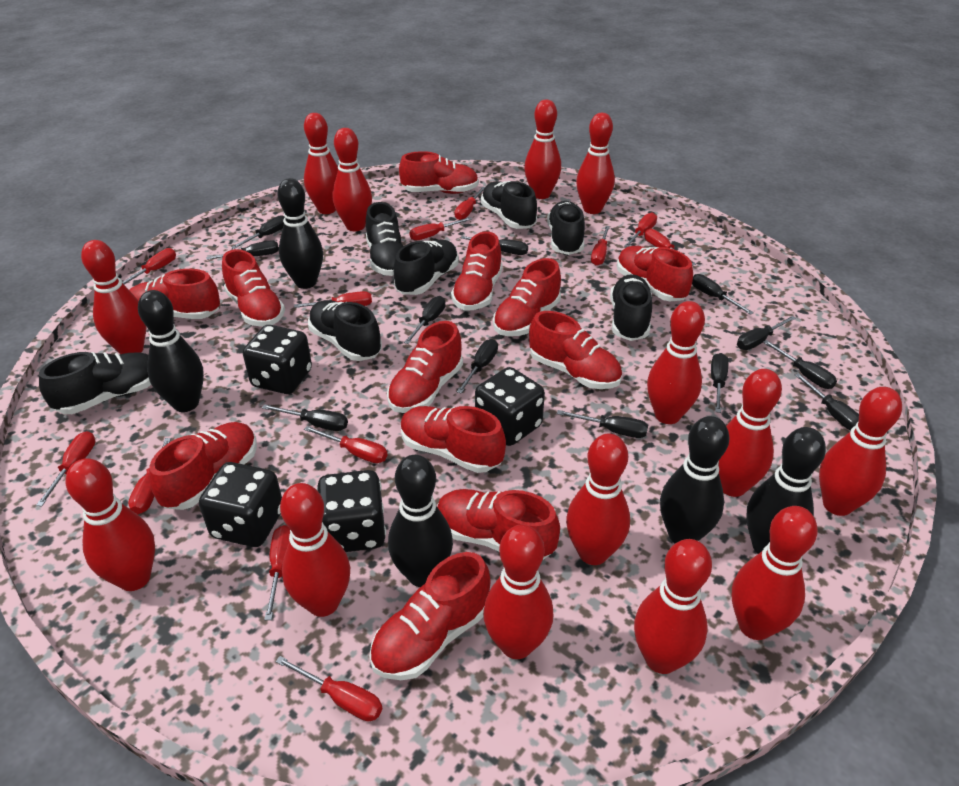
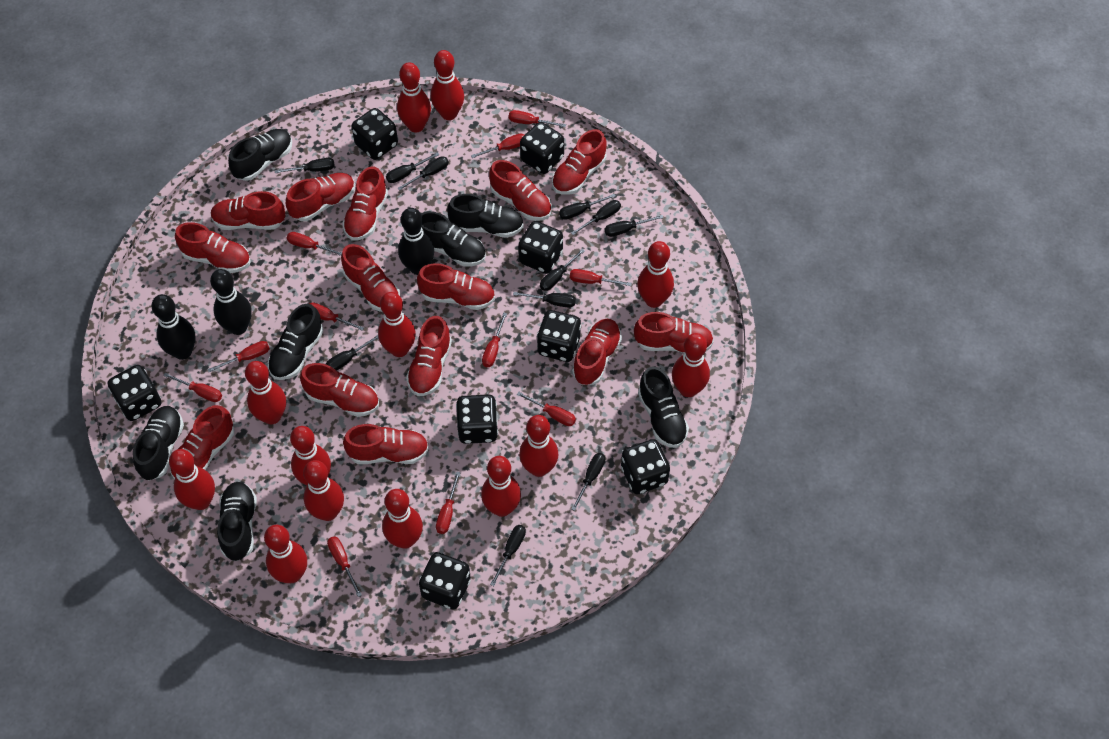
black bowling pin: [138,290,204,412] [277,178,323,289] [388,455,453,587] [660,416,729,543] [746,427,826,554] = 5 -> [152,294,196,360] [210,269,252,335] [398,208,434,275] = 3
black dice: [199,462,282,547] [243,325,312,394] [317,470,386,552] [475,367,545,446] = 4 -> [108,365,161,421] [352,108,398,160] [419,552,471,610] [456,394,498,444] [518,221,563,273] [520,122,564,174] [537,310,581,362] [621,439,670,495] = 8
black screwdriver: [206,240,279,260] [231,215,285,249] [262,404,348,431] [404,296,446,344] [457,339,498,394] [461,236,528,255] [557,410,648,438] [692,274,754,315] [711,353,729,413] [737,316,796,350] [763,340,837,389] [795,373,859,431] = 12 -> [275,158,335,173] [326,335,379,371] [386,152,440,183] [398,156,449,191] [490,525,526,586] [513,292,576,307] [540,249,585,291] [559,194,616,220] [571,200,621,235] [571,453,605,511] [605,215,664,237] = 11
red bowling pin: [66,458,155,591] [81,240,146,354] [280,483,350,617] [304,113,338,214] [332,128,372,231] [483,524,553,659] [524,99,561,199] [566,433,630,565] [576,113,615,214] [634,539,712,674] [647,301,705,424] [718,369,782,497] [732,506,818,640] [819,387,902,516] = 14 -> [169,449,215,510] [245,361,286,424] [264,525,307,583] [290,426,331,485] [303,460,344,521] [378,292,416,357] [382,489,423,549] [397,62,431,133] [431,50,464,120] [481,456,521,517] [519,415,559,477] [637,241,674,308] [672,333,710,397] = 13
red screwdriver: [36,431,95,506] [122,248,176,284] [128,438,171,514] [264,525,290,620] [276,656,382,721] [294,291,372,308] [304,426,388,463] [409,217,472,241] [455,187,485,220] [591,226,610,266] [624,212,657,247] [644,229,696,266] = 12 -> [163,373,222,402] [207,341,270,372] [287,232,342,256] [309,302,364,331] [327,536,362,597] [436,472,461,534] [471,134,525,158] [482,313,507,367] [508,110,566,127] [517,392,576,426] [570,269,632,286] = 11
red shoe: [129,269,220,319] [149,422,257,510] [222,249,285,327] [369,552,490,680] [387,321,463,413] [399,151,479,194] [401,406,506,473] [437,489,560,560] [451,231,502,311] [493,258,561,336] [529,311,622,389] [617,246,693,301] = 12 -> [170,405,234,480] [175,222,251,273] [211,191,286,230] [286,173,355,221] [300,363,379,417] [341,244,400,312] [342,166,388,240] [343,424,429,464] [406,316,452,396] [417,263,495,310] [489,160,552,221] [552,129,607,195] [572,319,622,385] [634,312,714,353] = 14

